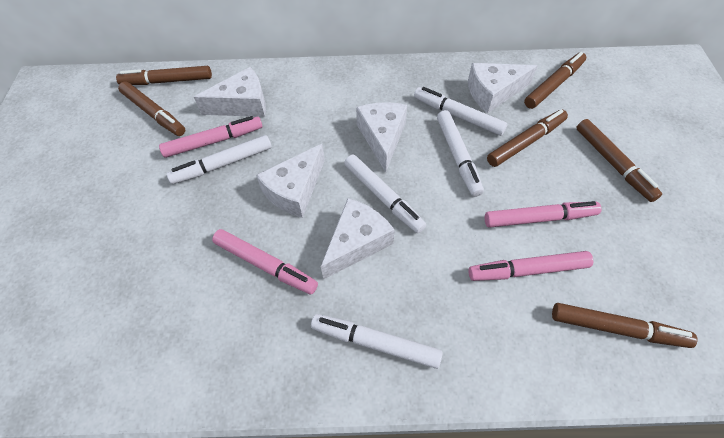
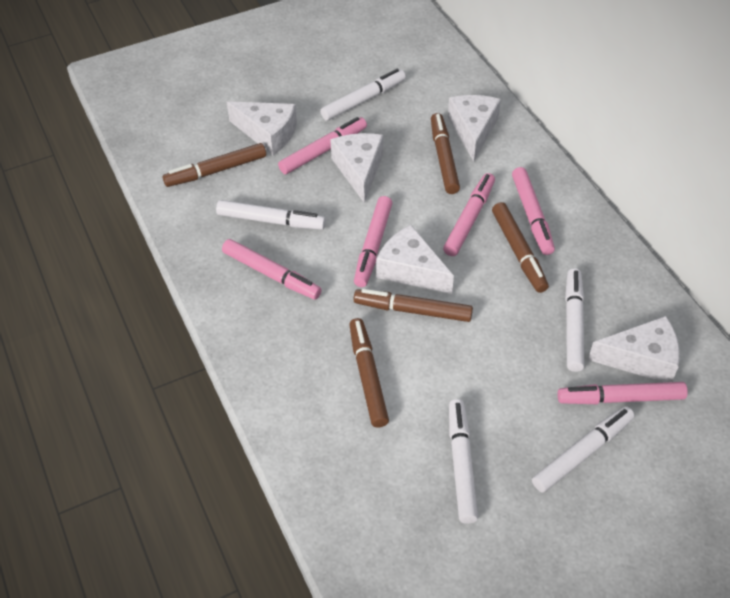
brown marker: [116,66,212,85] [118,82,185,136] [487,109,568,167] [524,52,586,109] [552,303,697,348] [576,119,662,202] = 6 -> [163,143,266,187] [349,318,389,428] [354,289,473,322] [431,113,460,194] [492,202,549,293] = 5
pink marker: [159,116,262,158] [212,229,318,294] [468,251,593,281] [485,201,601,228] = 4 -> [222,239,322,300] [278,117,367,174] [354,196,393,287] [443,173,495,256] [512,167,555,255] [557,382,688,404] = 6

